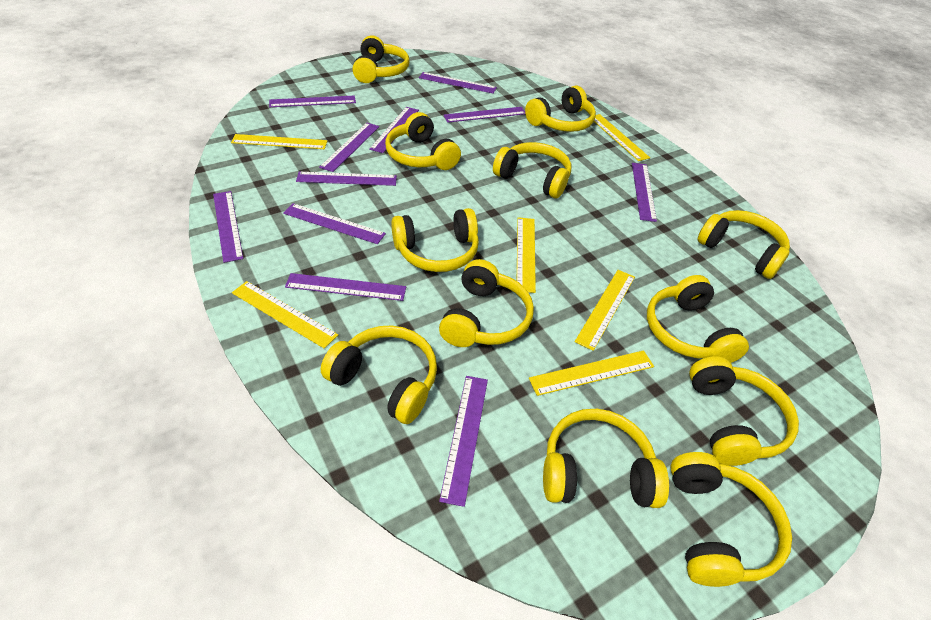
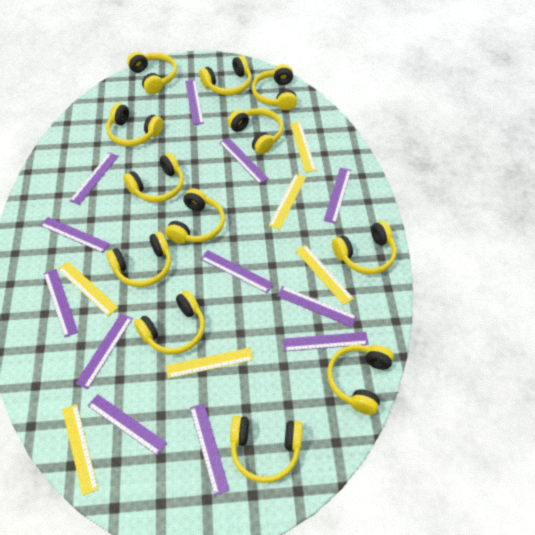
purple ruler: [213,191,243,263] [269,96,356,107] [283,203,386,244] [285,273,406,301] [296,172,397,186] [319,123,379,172] [369,107,419,153] [419,72,497,94] [439,376,488,507] [443,107,525,123] [632,163,657,222] = 11 -> [40,217,110,253] [44,269,78,337] [69,152,119,205] [75,314,133,389] [88,394,167,456] [185,80,204,125] [190,403,230,496] [201,250,274,293] [219,138,269,184] [277,286,357,327] [283,332,368,351] [324,168,351,224] = 12

